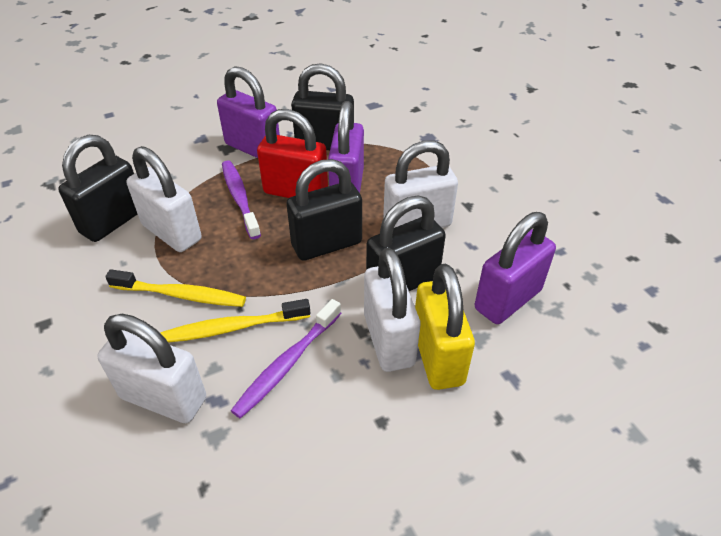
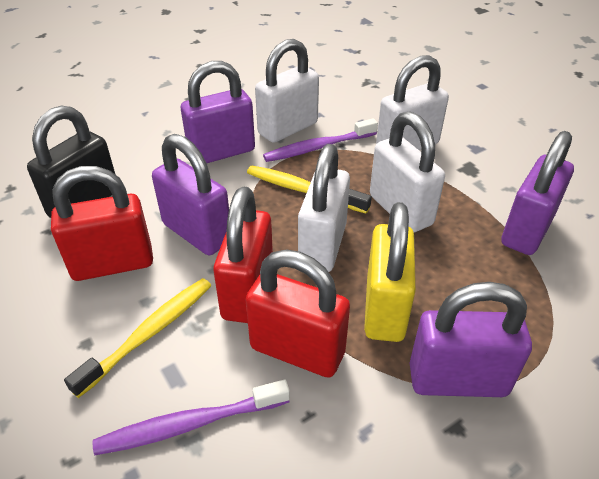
black padlock: [58,135,138,242] [287,159,362,261] [291,63,354,150] [366,196,446,291] = 4 -> [27,105,116,218] = 1
purple padlock: [217,66,280,158] [328,101,364,193] [475,212,556,324] = 3 -> [152,134,229,255] [181,61,255,163] [410,282,532,397] [501,131,574,255] = 4
red padlock: [257,109,328,198] = 1 -> [51,166,153,281] [213,187,273,323] [246,250,350,378] = 3

